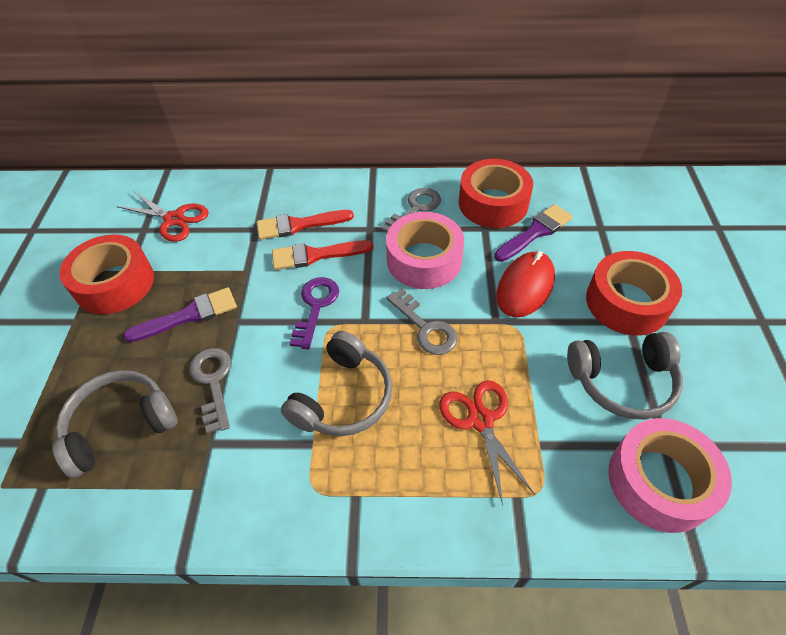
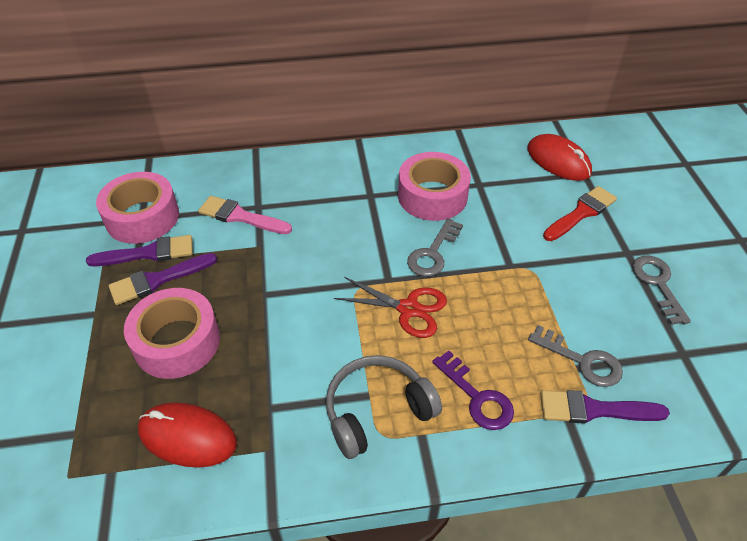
grey headphones: [52,370,178,478] [281,331,393,436] [567,332,683,419] = 3 -> [326,355,442,459] = 1
pink brush: none = 0 -> [198,196,292,234] = 1
pink tape: [386,212,464,289] [608,418,732,533] = 2 -> [96,172,179,244] [124,288,220,379] [398,152,471,221] = 3
purple brush: [124,287,237,342] [494,204,573,262] = 2 -> [86,235,193,266] [109,253,217,305] [540,390,670,423] = 3
red brush: [257,210,354,240] [272,240,373,270] = 2 -> [543,186,617,241] = 1
red mouse: [496,251,555,317] = 1 -> [138,402,237,468] [527,134,592,181] = 2
red scissors: [117,191,209,242] [439,380,535,505] = 2 -> [334,277,447,338] = 1
red tape: [59,234,154,314] [459,159,533,228] [586,251,682,335] = 3 -> none = 0

